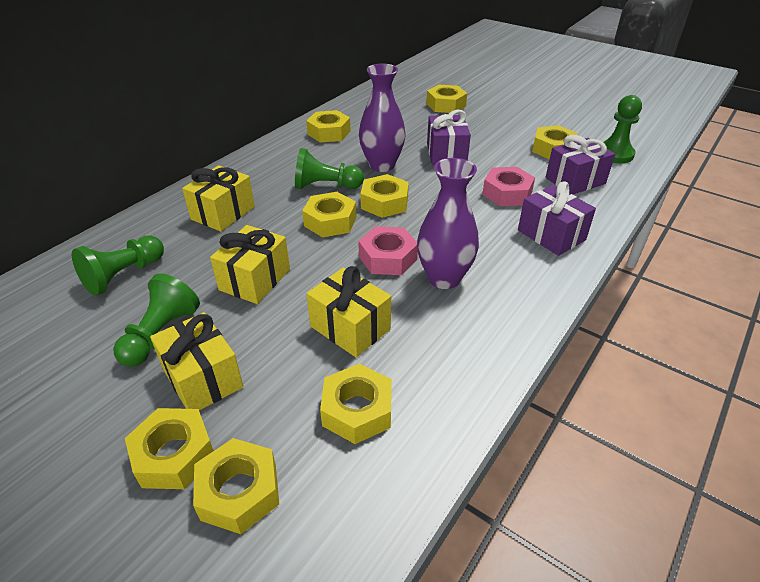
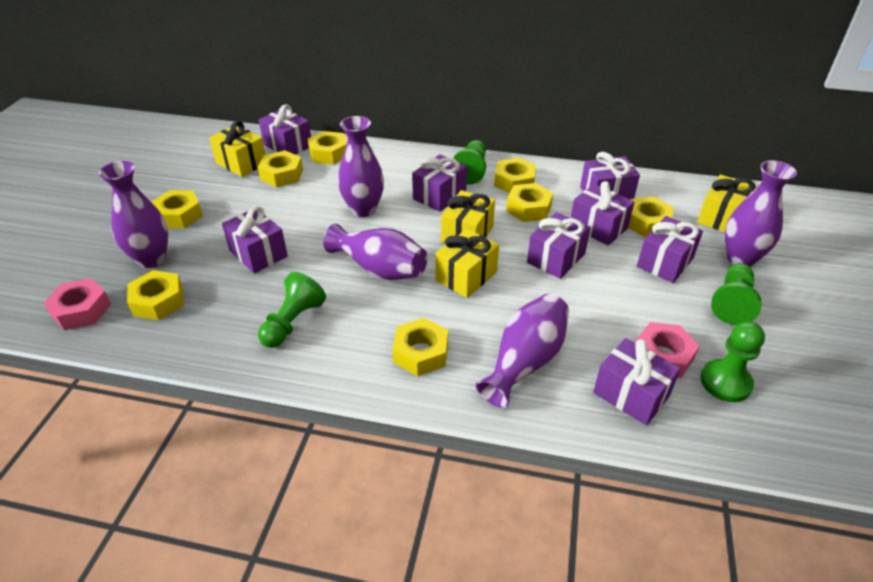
purple gift: [427,110,471,165] [518,182,596,256] [546,135,615,194] = 3 -> [222,206,288,274] [259,104,311,155] [412,154,467,212] [527,212,591,279] [571,181,635,245] [580,152,640,200] [593,338,681,425] [637,216,703,283] = 8
purple vase: [359,64,406,172] [417,158,479,289] = 2 -> [98,161,168,268] [323,223,428,280] [338,116,384,217] [476,294,569,408] [725,160,797,267] = 5

